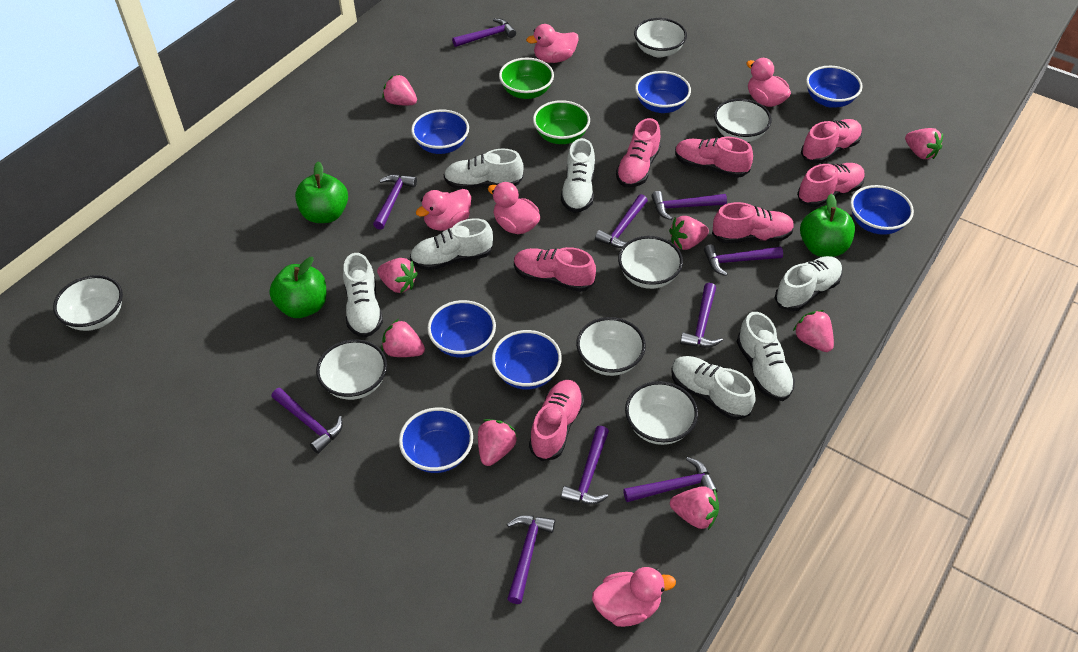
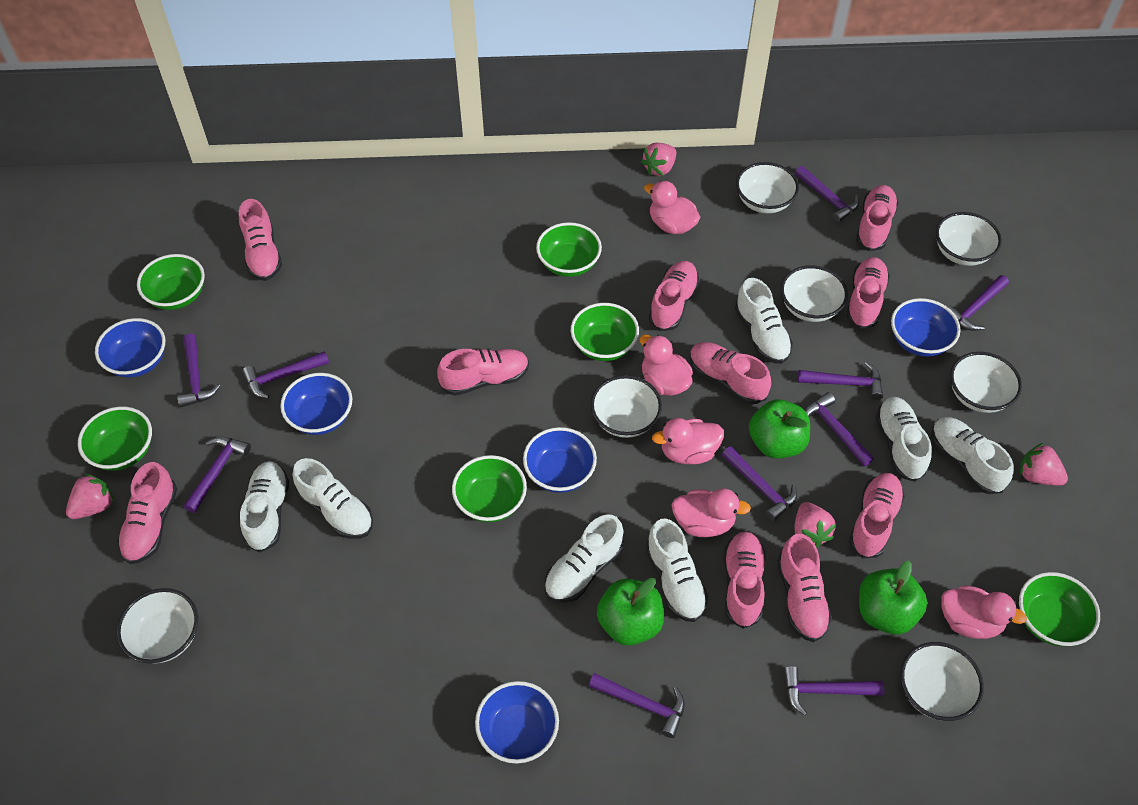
blue bowl: [399,408,473,473] [411,109,469,154] [427,300,496,358] [492,330,562,390] [635,71,691,113] [806,66,863,108] [850,185,914,235] = 7 -> [95,318,165,377] [280,373,352,435] [475,681,559,763] [523,427,597,493] [891,298,960,357] = 5
green bowl: [499,58,554,99] [533,100,590,144] = 2 -> [78,407,152,471] [137,254,205,310] [452,455,527,522] [536,222,602,277] [571,303,639,361] [1019,572,1100,646] = 6
pink shoe: [514,247,596,292] [529,380,584,461] [616,118,661,188] [675,137,753,178] [712,202,794,243] [797,163,865,207] [801,119,862,163] = 7 -> [117,462,177,564] [239,199,282,281] [437,349,529,396] [649,261,700,331] [690,342,771,404] [724,531,766,629] [777,534,832,642] [846,257,890,329] [849,473,905,558] [856,185,898,251] = 10
pink strawberry: [377,258,418,293] [381,319,425,357] [382,74,417,105] [478,419,517,466] [669,216,709,250] [670,486,719,530] [793,310,834,352] [905,128,943,159] = 8 -> [66,473,114,519] [641,143,676,176] [794,502,836,548] [1020,443,1068,485] = 4

